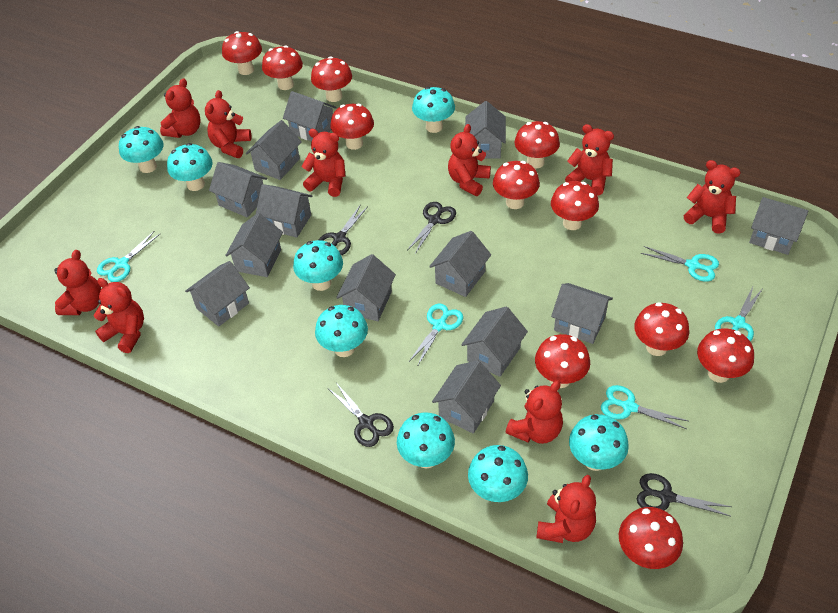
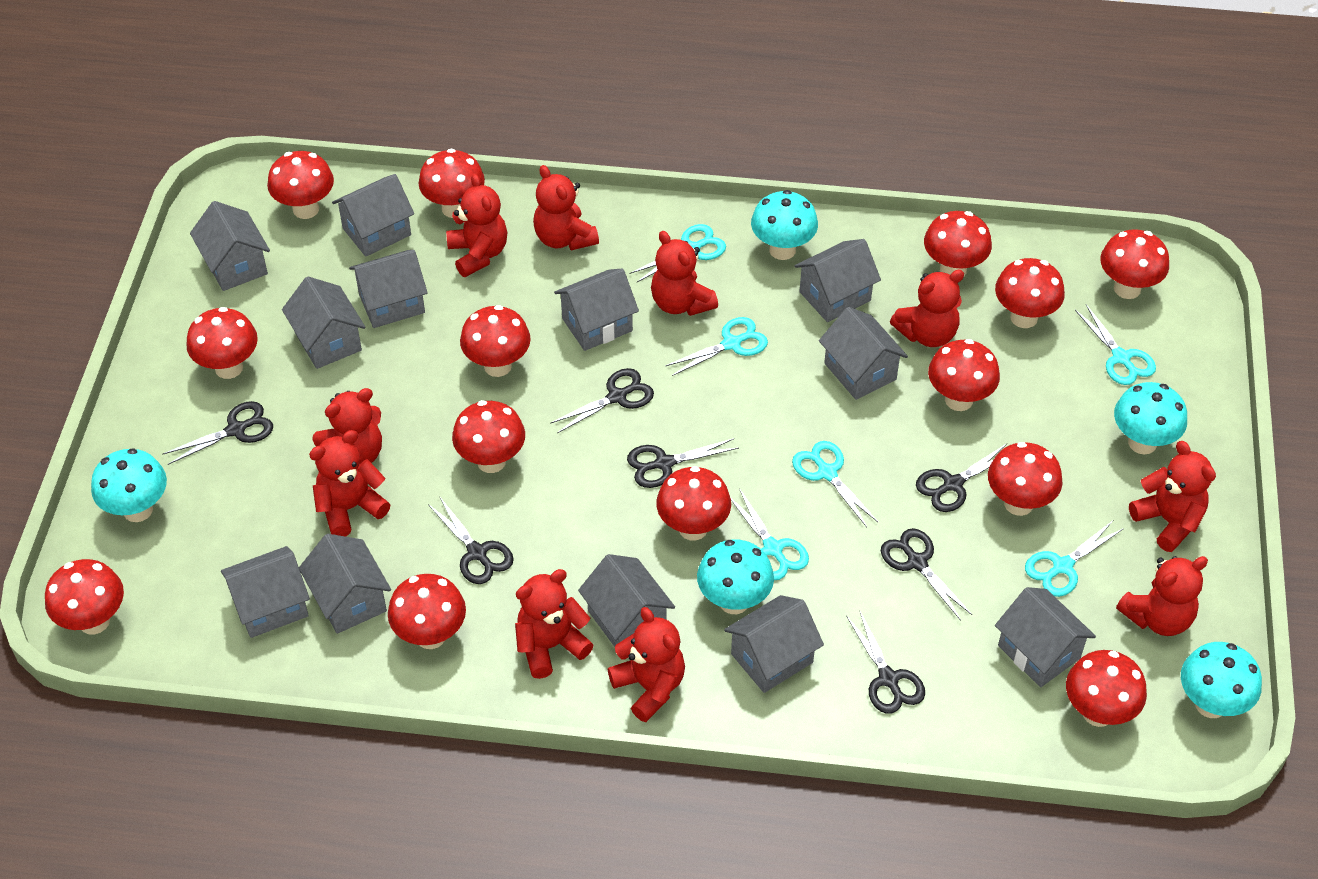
black scissors: [319,204,367,255] [329,383,394,447] [408,202,456,254] [637,473,732,516] = 4 -> [162,401,273,465] [428,496,514,584] [550,368,654,433] [627,438,739,488] [846,610,925,714] [881,528,972,621] [916,444,1007,512] = 7
grey house: [185,261,250,327] [209,162,267,217] [225,213,283,277] [246,120,302,180] [256,184,313,238] [283,91,337,141] [336,254,396,321] [429,231,491,297] [432,360,501,433] [461,307,528,377] [465,101,506,159] [551,283,613,344] [749,197,808,255] = 13 -> [190,201,270,291] [221,546,310,638] [282,277,365,369] [299,534,391,634] [332,174,414,257] [349,250,428,328] [554,268,639,351] [578,554,675,647] [724,595,824,693] [795,239,881,322] [819,307,908,400] [995,587,1096,687] = 12
red mushroom: [222,31,262,75] [262,45,303,90] [311,56,352,102] [330,104,374,150] [493,161,540,209] [514,121,560,169] [535,334,590,388] [551,181,599,230] [619,507,683,569] [634,302,689,356] [697,329,754,383] = 11 -> [45,559,124,634] [186,307,258,379] [267,151,334,219] [388,574,466,649] [418,149,485,218] [452,400,525,473] [460,305,531,377] [656,466,731,540] [924,211,992,276] [928,339,1000,411] [988,442,1063,516] [995,258,1065,328] [1066,650,1147,727] [1100,229,1169,299] = 14
turquoise mushroom: [119,126,164,173] [167,143,213,191] [293,240,343,291] [315,305,368,357] [397,413,455,468] [412,87,455,133] [468,445,528,502] [569,414,629,471] = 8 -> [91,448,167,522] [697,540,774,614] [751,190,818,260] [1114,382,1187,454] [1181,642,1262,718] = 5
turquoise scissors: [97,231,160,282] [409,304,463,365] [601,385,688,429] [641,246,719,282] [715,287,762,342] = 5 -> [630,224,726,282] [665,317,768,376] [730,488,809,580] [792,441,878,527] [1025,521,1124,597] [1075,305,1156,385] = 6

